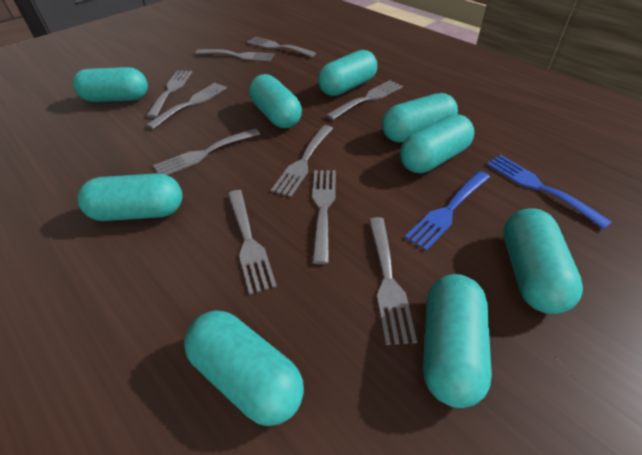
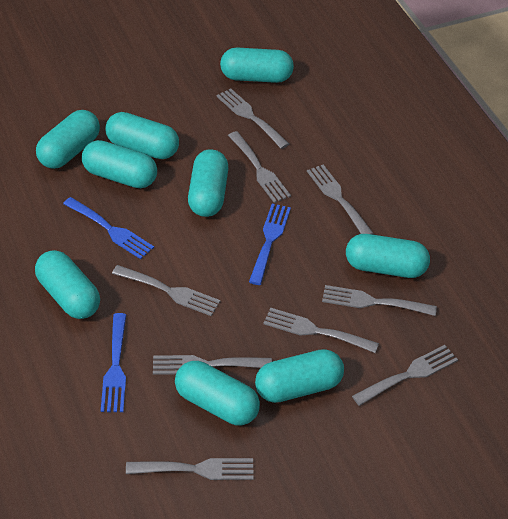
blue fork: [405,171,490,251] [487,155,612,229] = 2 -> [63,197,154,259] [101,313,126,412] [249,204,291,285] = 3
grey fork: [146,83,227,129] [147,70,192,118] [153,128,260,175] [195,49,274,62] [228,190,277,295] [247,37,316,57] [271,125,333,197] [312,170,336,264] [326,80,403,120] [369,217,417,345] = 10 -> [112,265,220,316] [126,458,254,480] [153,355,272,375] [217,89,289,149] [228,131,291,203] [263,308,379,353] [307,165,374,234] [322,285,437,316] [352,345,458,406] = 9

